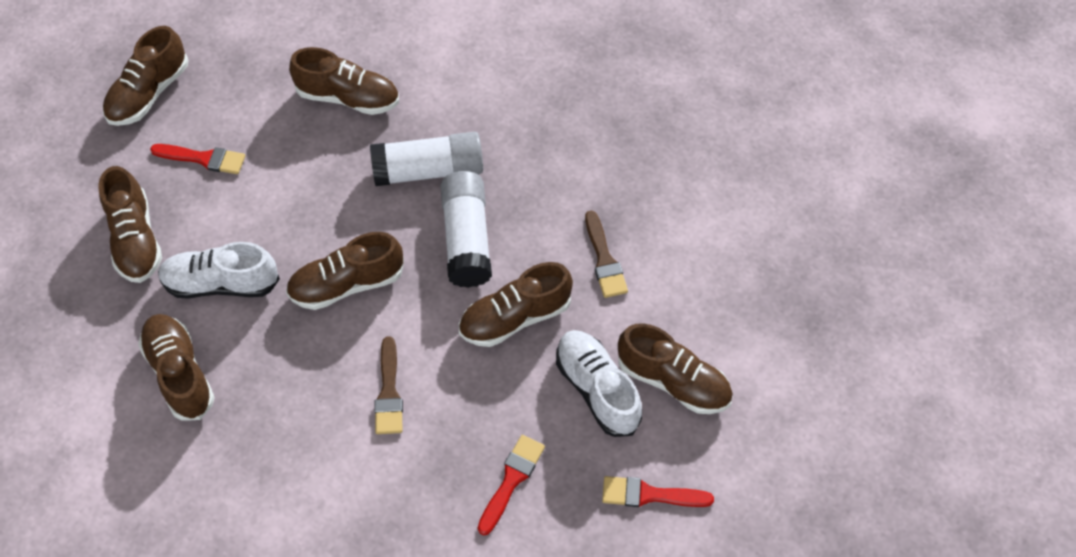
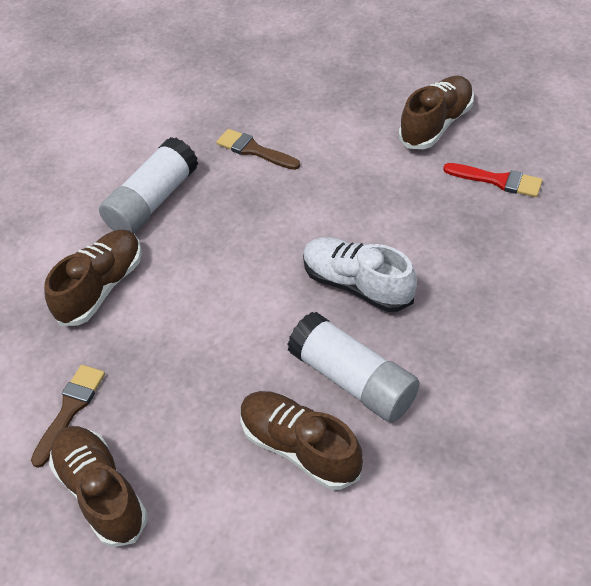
brown shoe: [98,166,162,283] [103,26,188,126] [138,314,215,421] [286,232,404,310] [289,47,399,115] [459,262,573,347] [618,323,733,414] = 7 -> [44,230,142,326] [49,426,147,547] [240,391,363,490] [399,76,474,149] = 4
red brush: [150,144,245,174] [478,435,545,535] [602,476,714,507] = 3 -> [443,163,543,197] = 1
white shoe: [158,242,280,299] [556,330,642,437] = 2 -> [303,237,417,312] = 1

